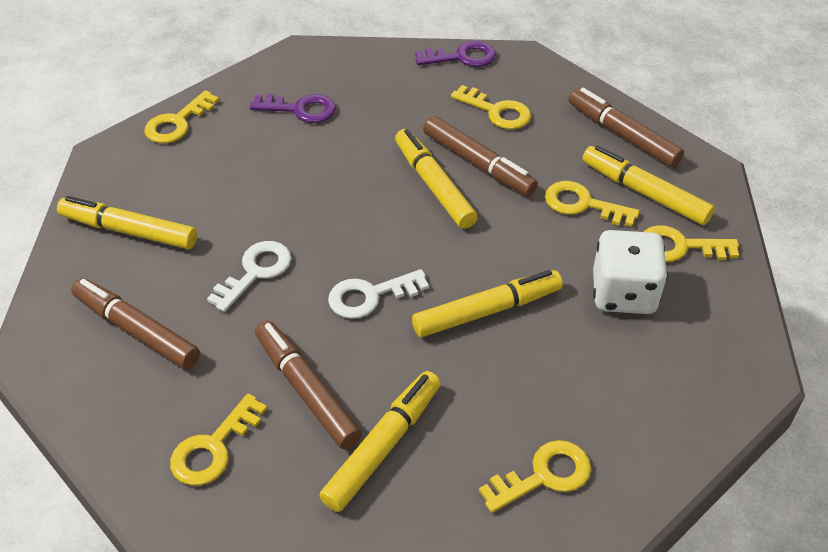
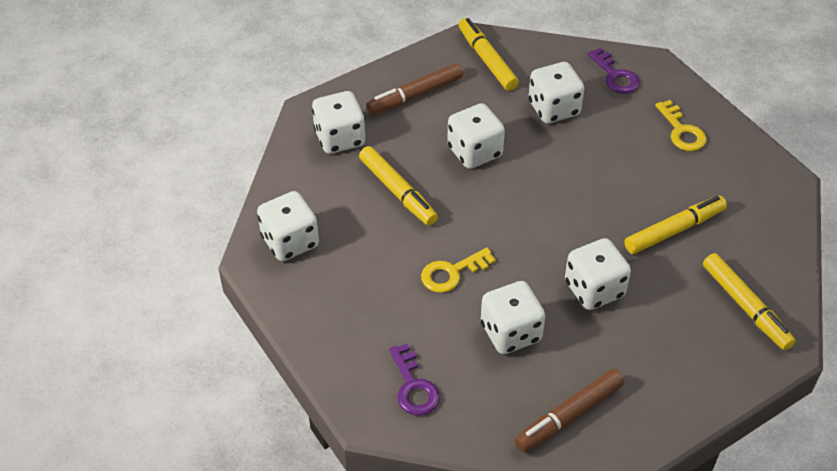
brown marker: [71,278,200,369] [255,321,362,449] [423,116,538,196] [569,88,684,168] = 4 -> [366,63,463,115] [514,369,624,453] = 2
white dice: [593,230,668,314] = 1 -> [257,191,319,261] [312,91,365,154] [447,103,505,169] [481,281,545,354] [528,62,584,124] [565,238,631,310] = 6
white key: [207,241,291,312] [328,269,429,319] = 2 -> none = 0
yellow key: [145,90,219,143] [170,394,267,486] [451,85,531,129] [479,440,591,513] [545,181,640,227] [643,225,739,262] = 6 -> [421,247,496,293] [655,100,707,151] = 2
yellow marker: [57,196,197,249] [319,371,441,512] [395,129,478,229] [412,270,563,337] [582,145,715,225] = 5 -> [359,146,438,225] [459,18,519,91] [625,196,727,254] [703,253,796,350] = 4

